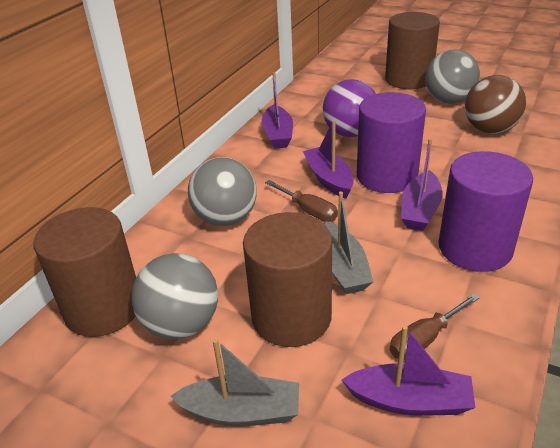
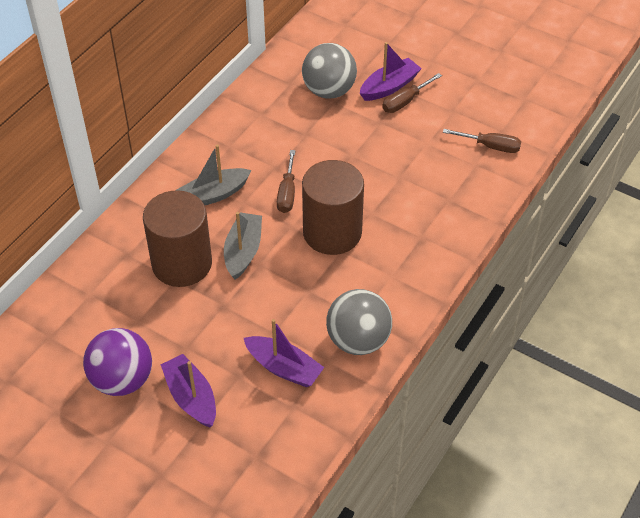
brown ball: [465,75,526,134] = 1 -> none = 0
brown cylinder: [34,207,136,337] [243,212,332,347] [385,12,440,89] = 3 -> [143,190,212,287] [302,160,364,255] = 2
brown screwdriver: [265,180,338,222] [389,293,480,360] = 2 -> [277,150,295,213] [382,73,442,113] [443,129,521,153] = 3
grey ball: [131,253,218,339] [188,157,257,226] [425,50,480,104] = 3 -> [302,43,357,99] [326,289,392,355] = 2
purple boat: [262,72,293,149] [303,120,354,199] [342,325,475,415] [401,138,443,231] = 4 -> [160,354,216,428] [244,319,324,387] [360,42,422,101] = 3
purple cylinder: [357,92,426,193] [439,151,533,272] = 2 -> none = 0

